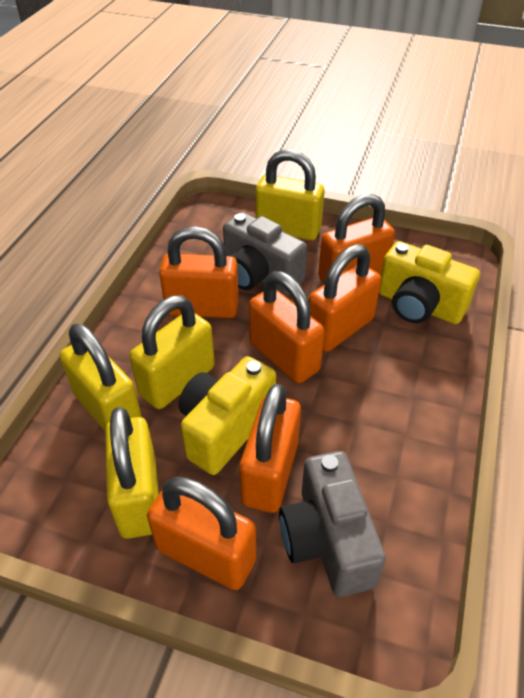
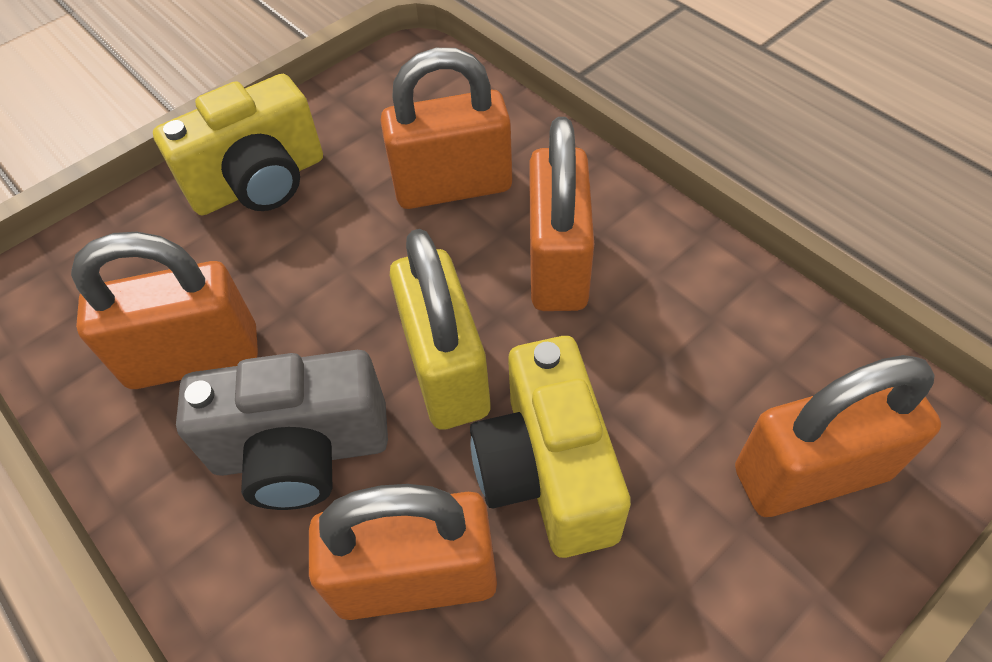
grey camera: [223,212,307,295] [279,451,386,597] = 2 -> [176,350,388,510] = 1
orange padlock: [147,477,256,590] [159,226,239,318] [239,384,301,513] [249,271,325,383] [308,244,381,352] [318,194,395,284] = 6 -> [71,232,258,389] [309,484,497,620] [380,48,512,209] [529,117,594,311] [735,355,941,517] = 5
yellow padlock: [60,323,142,431] [105,407,159,539] [130,295,215,409] [256,150,325,241] = 4 -> [390,229,491,430] = 1

